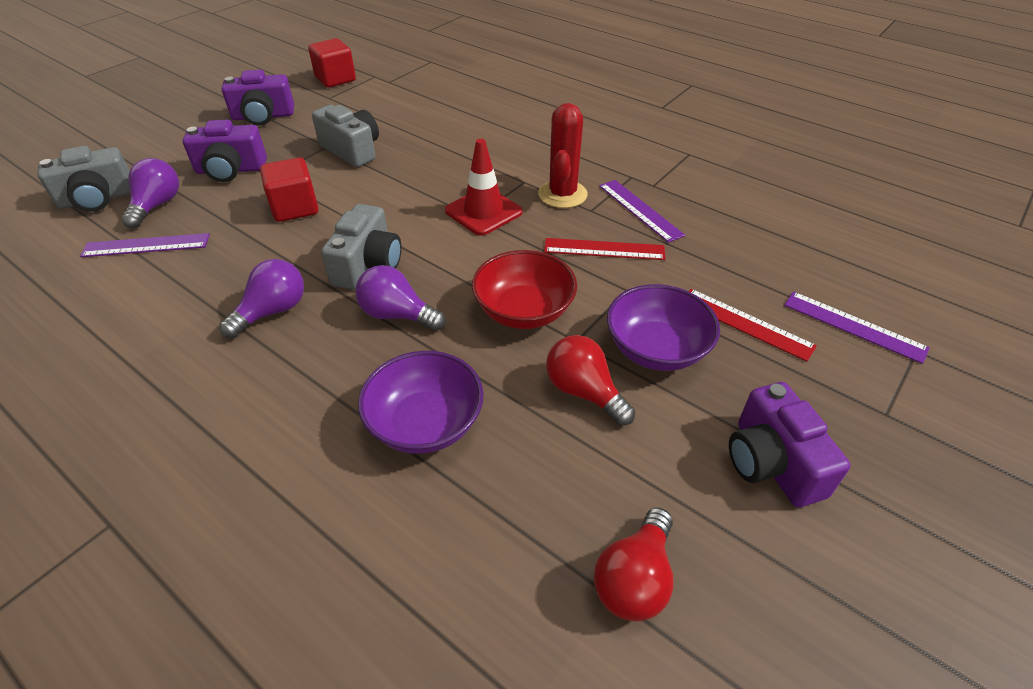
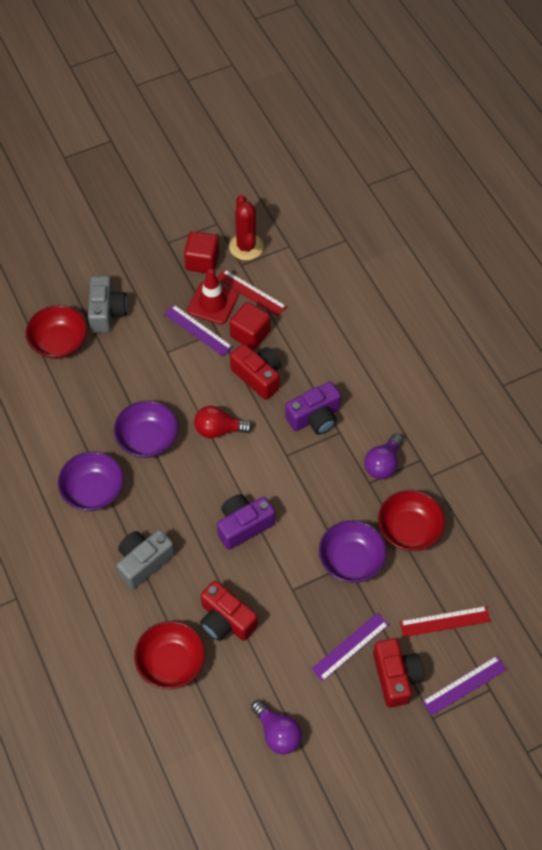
grey camera: [37,146,130,212] [312,105,379,167] [321,204,402,290] = 3 -> [88,276,127,333] [116,530,175,589] = 2
purple bowl: [358,351,484,454] [607,284,720,371] = 2 -> [58,451,124,511] [114,400,178,458] [319,520,387,583] = 3
purple camera: [183,120,267,182] [221,70,294,125] [729,382,850,507] = 3 -> [217,494,275,550] [285,381,341,435] = 2
purple light bulb: [121,158,179,228] [219,259,304,338] [355,265,445,331] = 3 -> [251,700,302,754] [364,433,403,479] = 2
red bowl: [472,250,577,329] = 1 -> [26,305,87,359] [134,621,205,689] [378,490,445,551] = 3
red camera: none = 0 -> [200,581,258,641] [230,344,282,400] [373,638,424,708] = 3
red light bulb: [546,335,635,426] [594,507,674,622] = 2 -> [194,406,253,439] = 1

